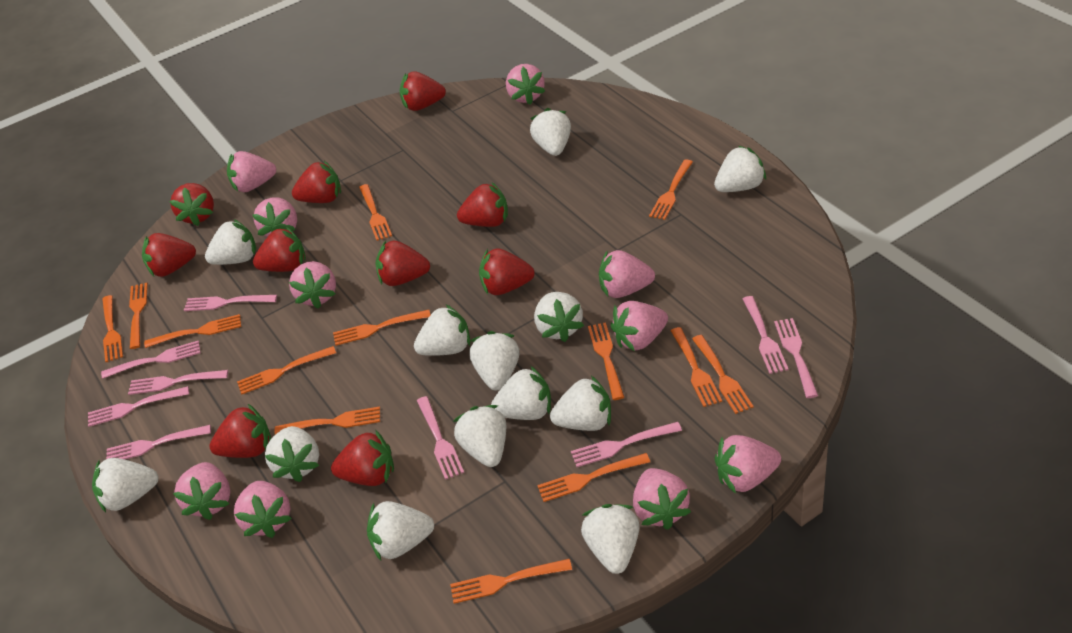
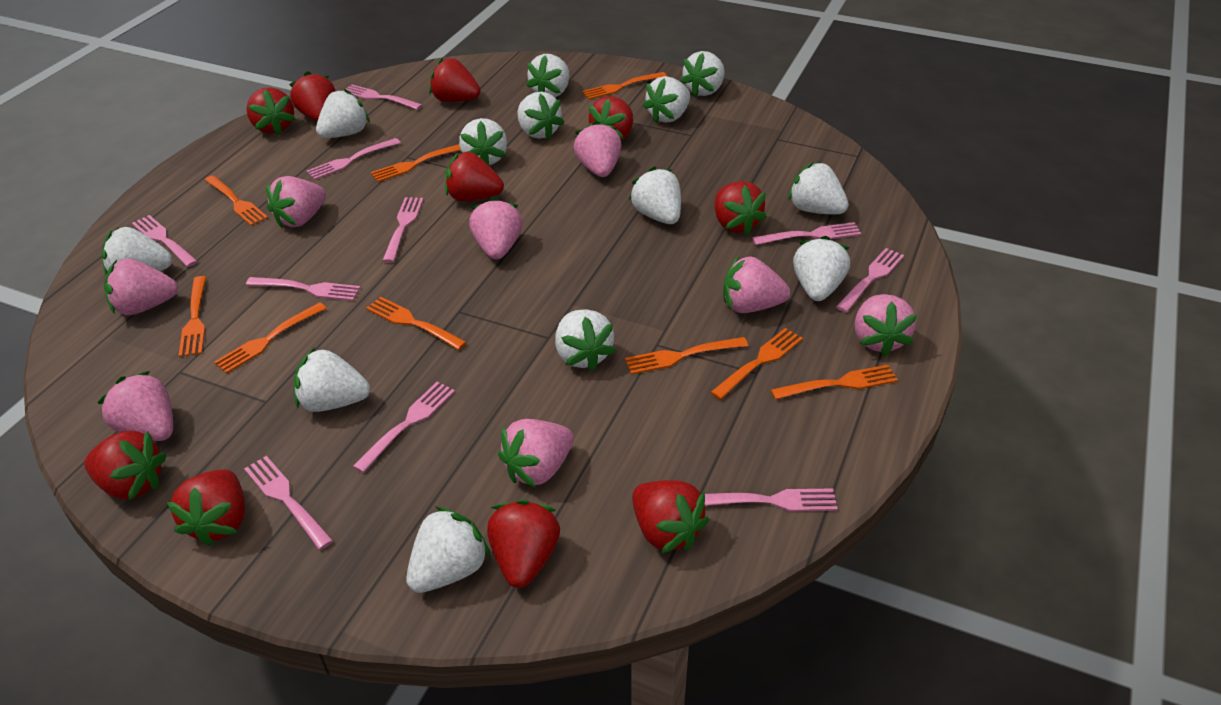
orange fork: [102,295,123,362] [129,283,148,349] [144,314,241,348] [237,346,336,394] [275,406,380,434] [333,310,431,346] [359,184,392,241] [450,559,572,604] [537,453,650,502] [588,322,624,400] [649,159,693,220] [671,327,722,407] [692,335,754,414] = 13 -> [178,276,206,357] [205,175,268,226] [214,302,327,374] [366,297,467,350] [370,144,461,182] [582,72,667,99] [625,337,748,375] [710,328,803,400] [771,365,898,400] = 9
pink fork: [88,386,189,427] [101,340,201,379] [106,425,211,459] [128,370,228,395] [184,295,277,311] [417,396,464,480] [571,422,682,467] [743,296,789,374] [774,318,818,398] = 9 -> [132,215,198,267] [244,456,333,550] [246,277,360,301] [307,138,401,180] [343,84,422,110] [352,382,455,473] [382,197,423,263] [705,488,838,511] [752,222,861,245] [836,248,904,313] = 10
pink strawberry: [173,462,230,520] [227,151,276,192] [234,481,292,538] [252,197,297,237] [289,261,336,309] [506,64,545,105] [599,250,655,298] [611,301,668,351] [633,468,691,530] [715,435,781,494] = 10 -> [97,371,173,441] [104,259,178,315] [266,176,326,228] [469,197,522,260] [498,419,574,488] [574,121,621,177] [723,255,790,313] [855,294,917,357] = 8

